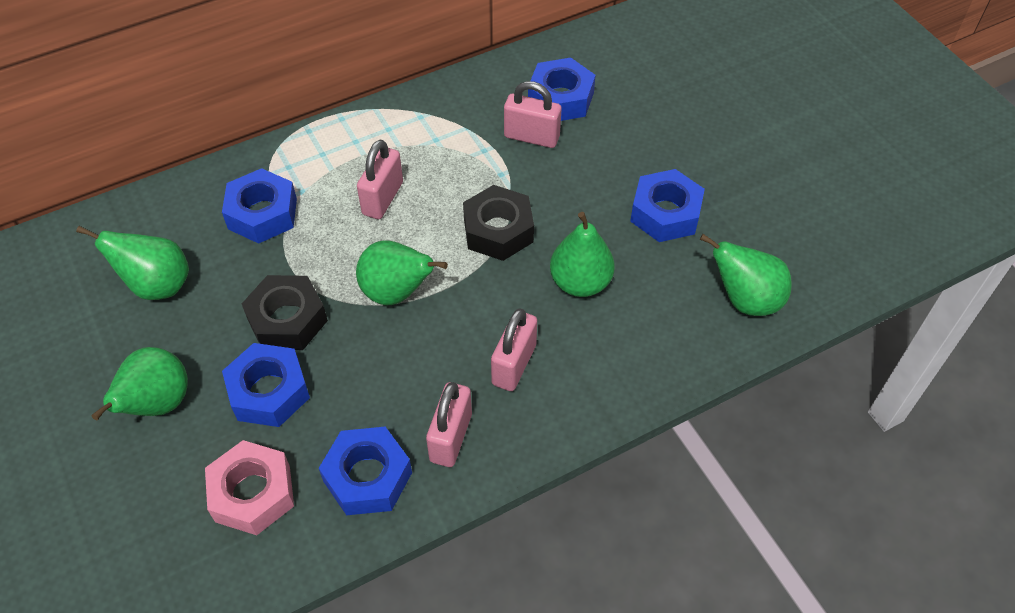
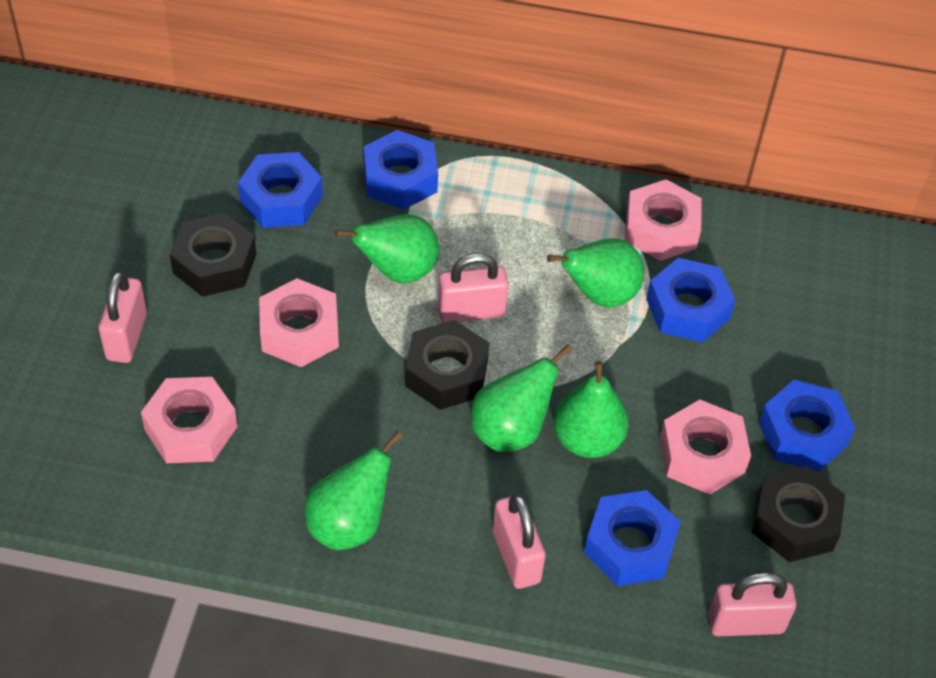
black nut: [242,275,328,350] [463,185,534,261] = 2 -> [170,213,256,297] [405,320,489,410] [751,466,845,562] = 3
pink nut: [205,440,294,535] = 1 -> [141,377,237,463] [259,278,339,367] [625,179,702,261] [660,400,751,495] = 4

